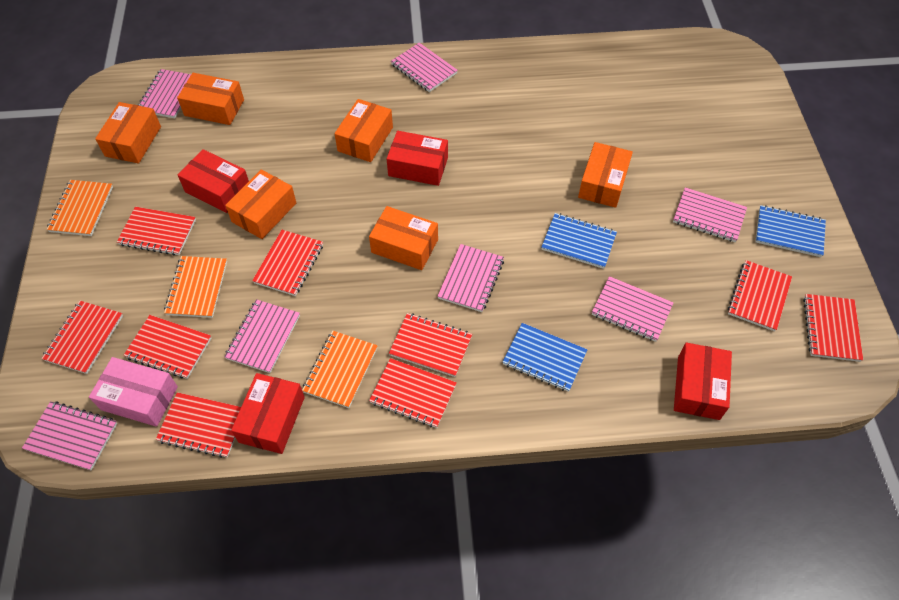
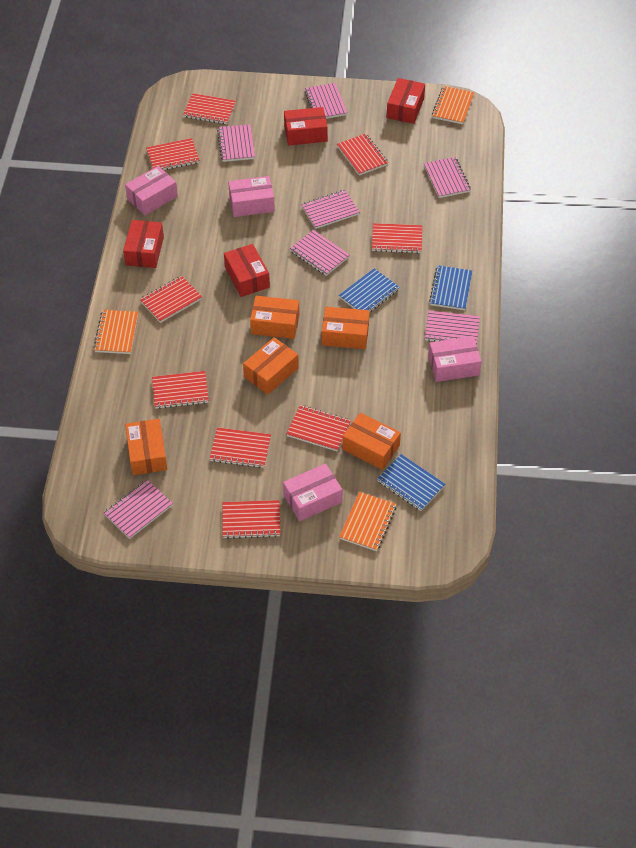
orange box: [95,102,161,164] [177,73,244,125] [225,170,296,239] [334,99,393,162] [369,206,438,270] [578,142,633,208] = 6 -> [125,419,167,475] [243,337,299,395] [250,296,299,339] [322,307,370,349] [342,413,401,470] = 5
pink box: [89,357,178,427] = 1 -> [125,166,178,216] [228,176,275,217] [283,464,342,521] [428,336,482,382] = 4

